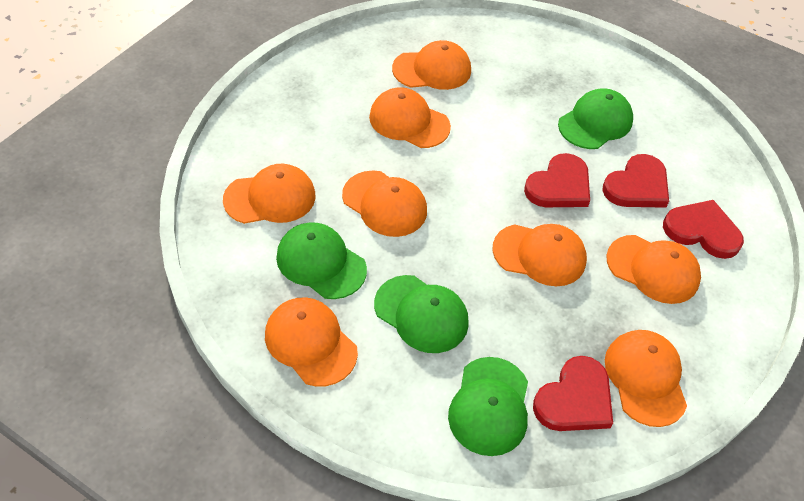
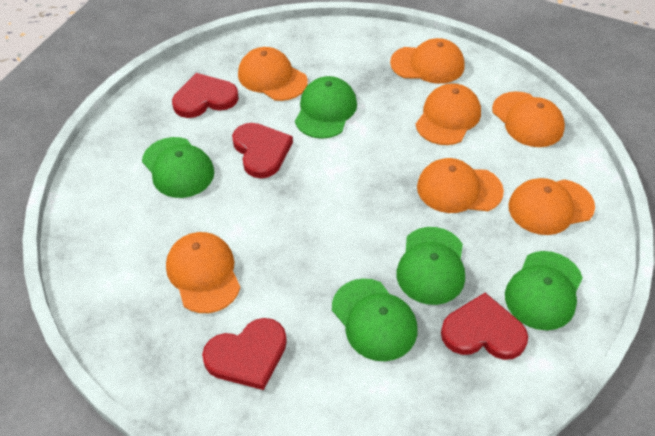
green cap: [276,222,367,299] [374,275,469,353] [448,357,528,456] [558,88,633,149] = 4 -> [142,137,214,198] [295,76,357,139] [332,278,417,361] [397,227,465,305] [505,251,583,330] = 5
orange cap: [223,164,316,224] [265,297,358,387] [342,171,427,237] [369,87,451,148] [392,40,471,90] [493,224,587,286] [605,330,687,427] [606,235,701,304] = 8 -> [166,232,240,313] [238,47,308,101] [390,38,465,84] [415,83,481,145] [417,158,504,213] [492,91,565,147] [508,178,595,235] = 7

